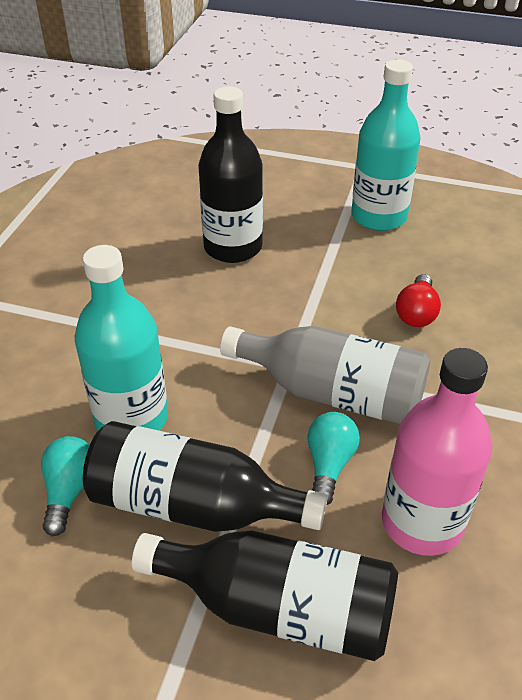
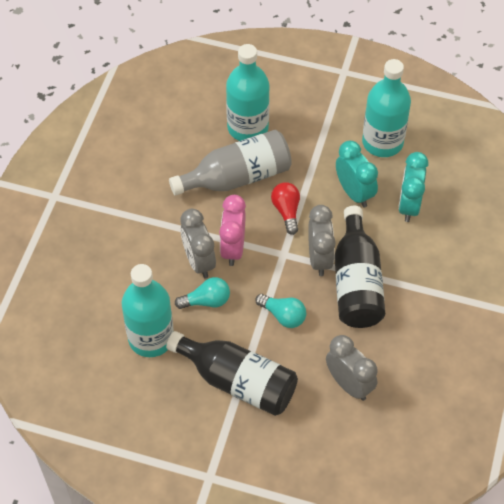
black bottle: [83,421,328,532] [132,530,398,661] [198,86,263,263] = 3 -> [166,331,298,416] [334,206,385,328] = 2
grey clock: none = 0 -> [181,209,216,278] [308,205,336,276] [326,335,378,401] = 3
pink bottle: [382,348,492,556] = 1 -> none = 0
pink clock: none = 0 -> [219,195,246,266] = 1
turquoise bottle: [75,245,168,431] [352,59,421,231] = 2 -> [122,264,174,357] [226,44,270,141] [362,59,411,157] = 3
turquoise clock: none = 0 -> [336,141,378,208] [398,152,428,222] = 2

